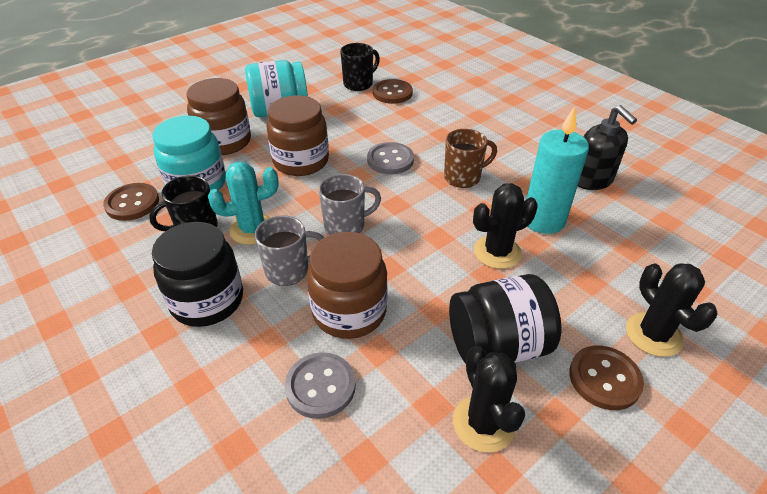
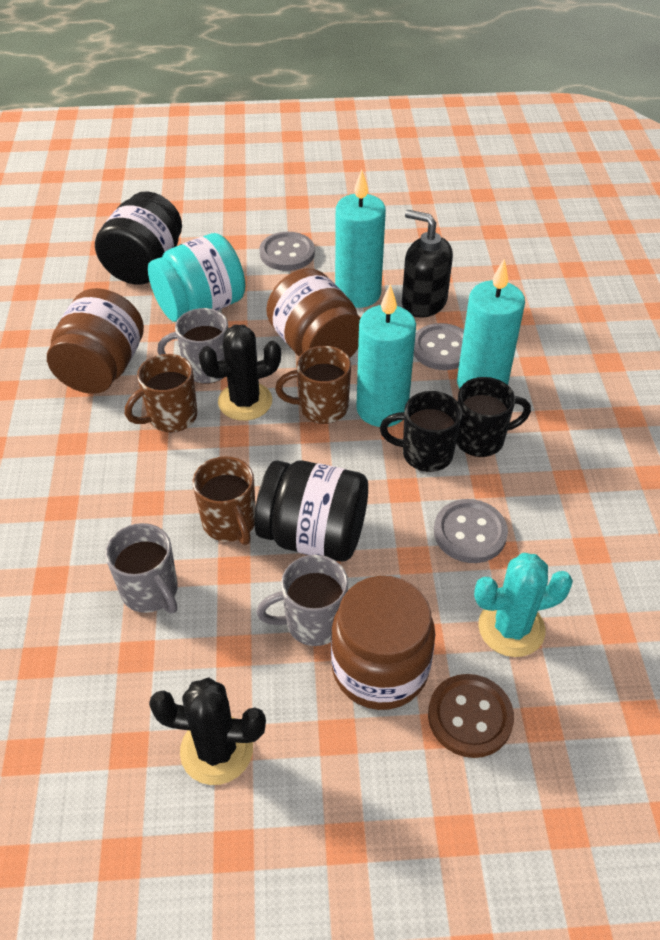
black cactus: [453,346,525,453] [473,183,538,269] [626,263,718,357] = 3 -> [149,677,266,785] [198,325,281,421] = 2
brown button: [103,183,159,221] [373,79,413,104] [569,345,644,410] = 3 -> [428,674,514,758] = 1
brown mug: [444,129,497,188] = 1 -> [125,354,197,432] [193,456,255,545] [275,346,351,424] = 3
grey button: [285,352,356,419] [367,142,414,174] = 2 -> [259,232,315,271] [414,323,464,370] [434,499,508,563] = 3
grey mug: [255,216,325,286] [319,174,381,235] = 2 -> [105,523,178,613] [157,308,228,384] [256,555,348,646] = 3
turquoise candle: [526,106,589,234] = 1 -> [335,170,386,308] [356,284,416,427] [457,259,525,389] = 3
turquoise jar: [152,116,226,191] [245,60,308,117] = 2 -> [148,233,245,322] = 1

